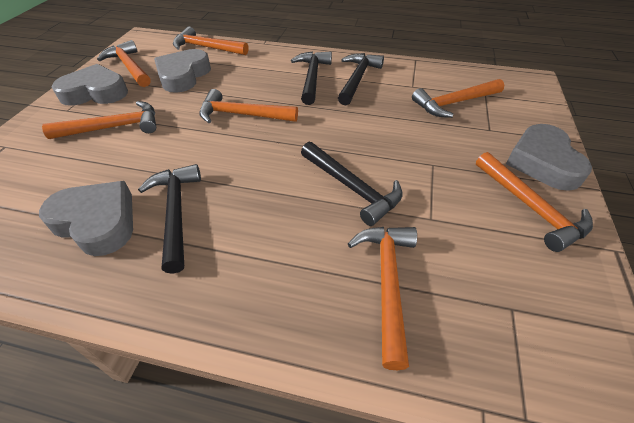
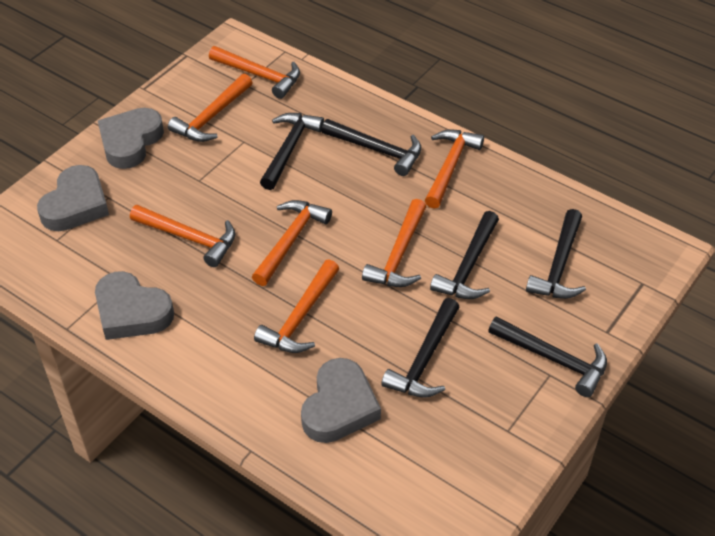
black hammer: [138,164,201,274] [291,51,332,105] [301,142,402,226] [338,53,384,105] = 4 -> [260,113,324,190] [321,119,421,176] [381,298,459,398] [430,211,499,299] [488,316,607,397] [526,209,586,299] = 6

